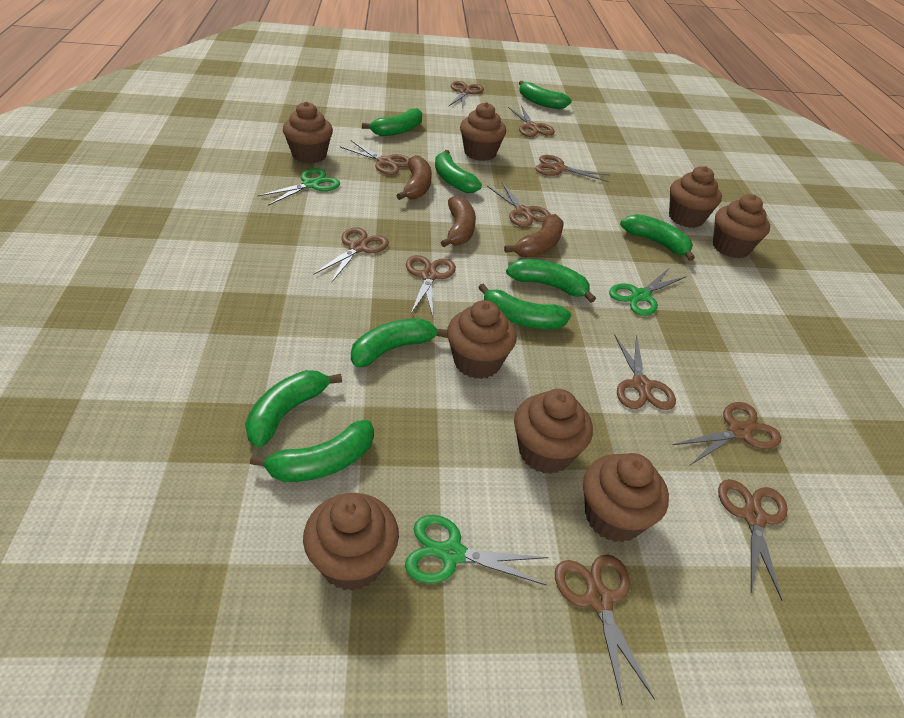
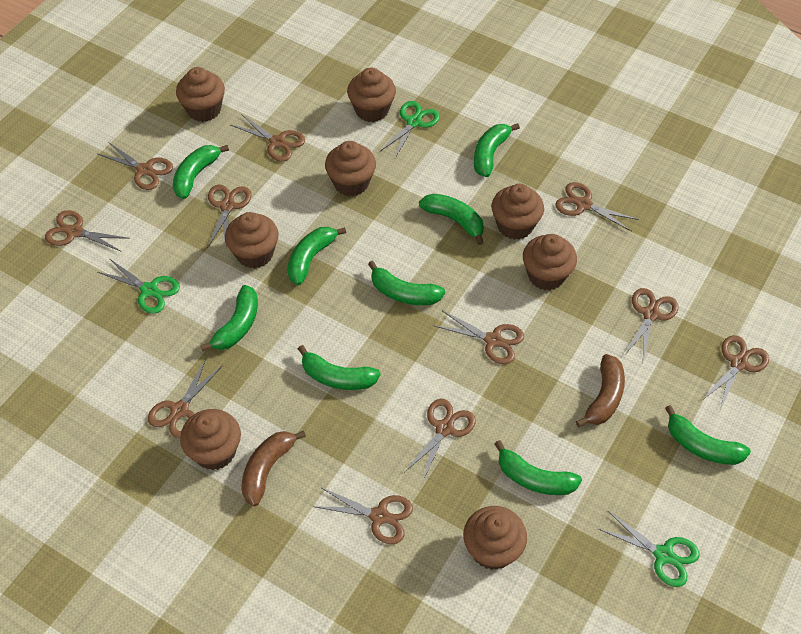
brown banana: [396,155,432,200] [441,195,476,247] [504,214,563,257] = 3 -> [241,431,306,506] [576,354,625,427] = 2

